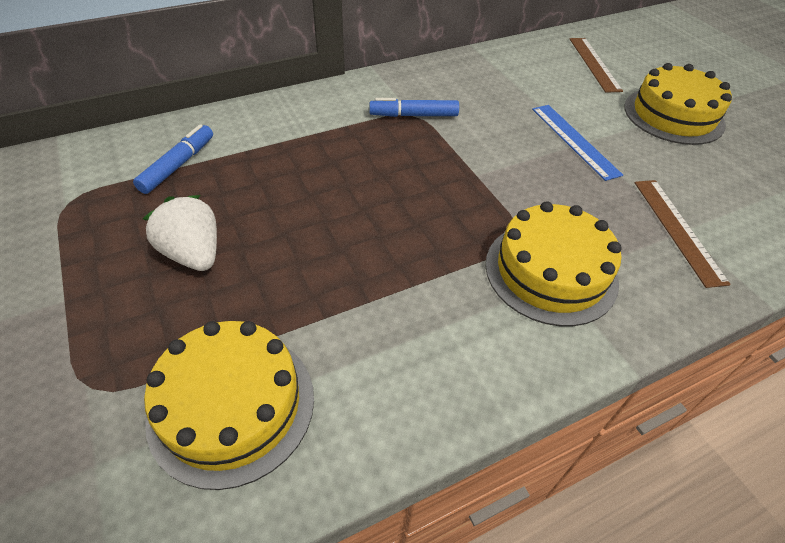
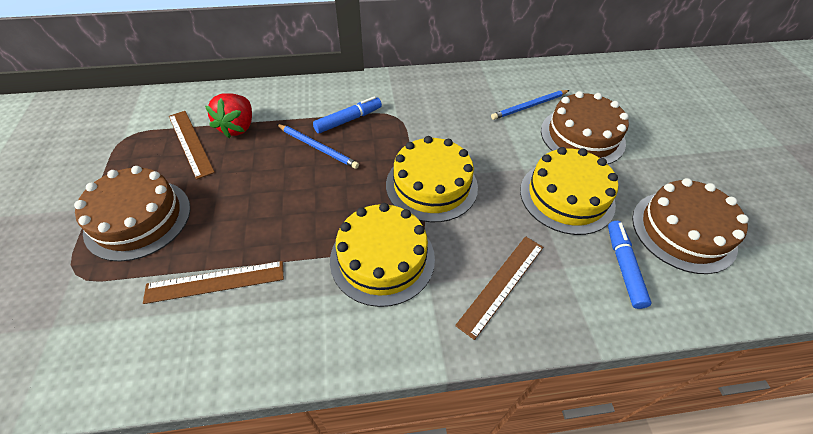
blue pencil: none = 0 -> [277,124,359,169] [491,90,570,120] = 2
blue ruler: [532,105,623,181] = 1 -> none = 0
brown cake: none = 0 -> [74,166,190,262] [541,91,629,164] [632,178,749,274] = 3
brown ruler: [570,38,623,93] [635,180,731,288] = 2 -> [143,261,284,304] [169,111,215,179] [455,236,543,340] = 3
red strawberry: none = 0 -> [205,93,252,138] = 1
white strawberry: [143,195,217,271] = 1 -> none = 0

